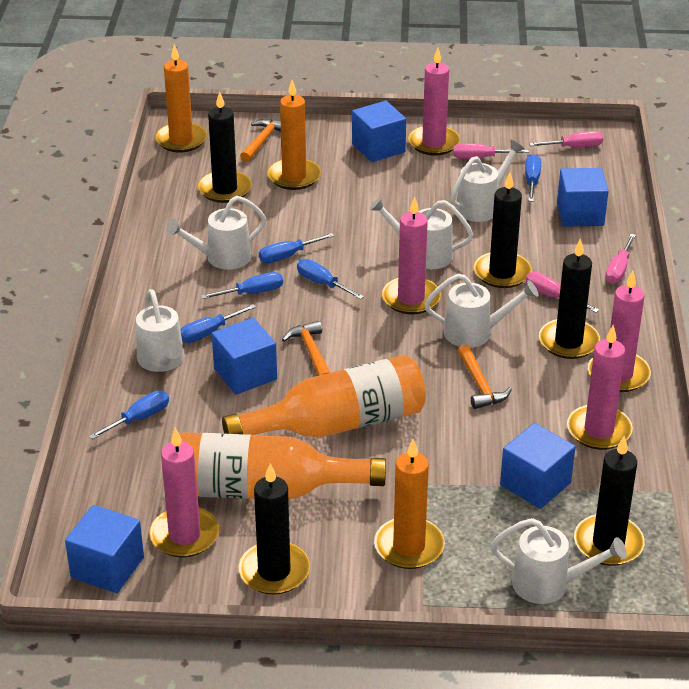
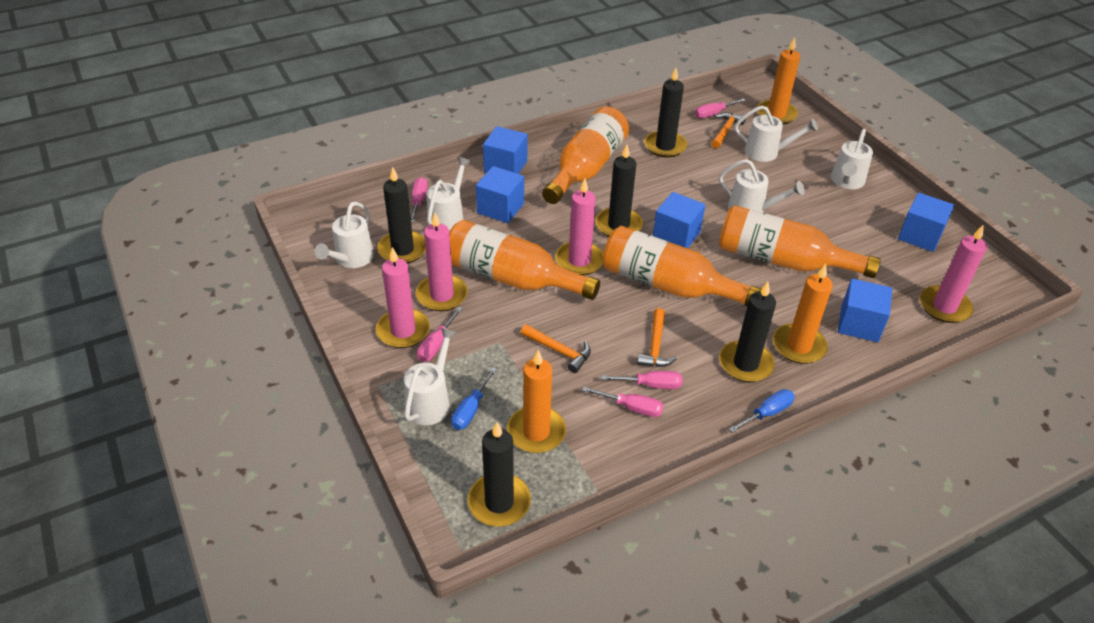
blue screwdriver: [89,391,169,439] [180,304,256,343] [201,272,283,299] [259,233,335,263] [297,259,364,299] [525,154,541,202] = 6 -> [451,367,497,430] [729,389,795,433] = 2
orange bottle: [179,432,386,500] [222,355,426,437] = 2 -> [449,220,600,300] [542,106,629,204] [602,226,762,307] [719,206,881,278] = 4
pink candle: [149,428,219,558] [382,196,441,314] [408,48,460,155] [567,325,633,450] [588,271,651,392] = 5 -> [376,247,430,348] [416,212,468,311] [555,179,603,275] [920,225,987,323] = 4
pink screwdriver: [453,143,529,159] [525,272,599,313] [529,131,603,147] [605,234,636,284] = 4 -> [411,177,428,223] [417,307,463,362] [582,387,664,417] [601,371,682,389] [695,98,746,118] = 5

